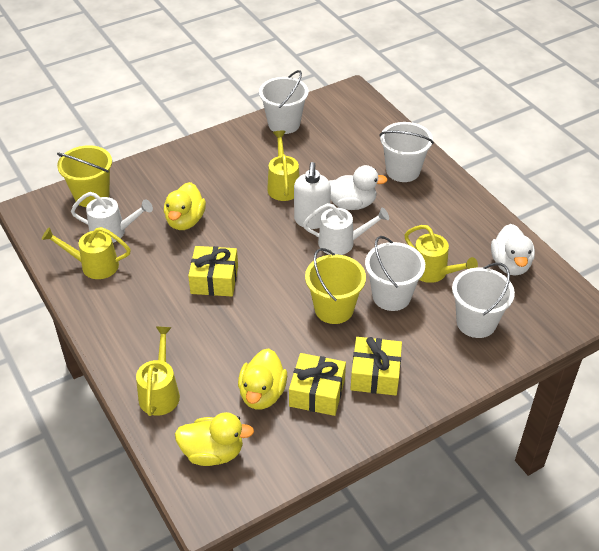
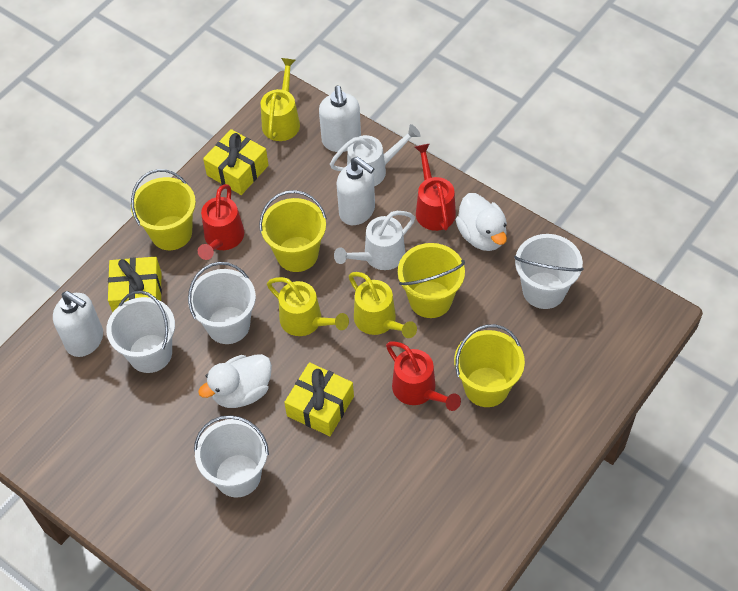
red watering can: none = 0 -> [198,184,244,260] [386,342,461,411] [415,144,456,231] = 3
white soap dispenser: [294,162,331,229] = 1 -> [53,291,103,357] [319,86,361,152] [337,157,375,225] = 3
yellow bucket: [57,145,112,207] [305,248,366,324] = 2 -> [131,169,196,250] [259,190,327,272] [398,243,465,318] [454,324,525,407] = 4
yellow duck: [164,182,206,230] [175,412,254,466] [238,348,287,409] = 3 -> none = 0
yellow watering can: [42,227,131,279] [136,326,180,416] [267,131,300,201] [404,225,478,283] = 4 -> [261,58,300,141] [267,277,349,336] [349,272,417,338] = 3

